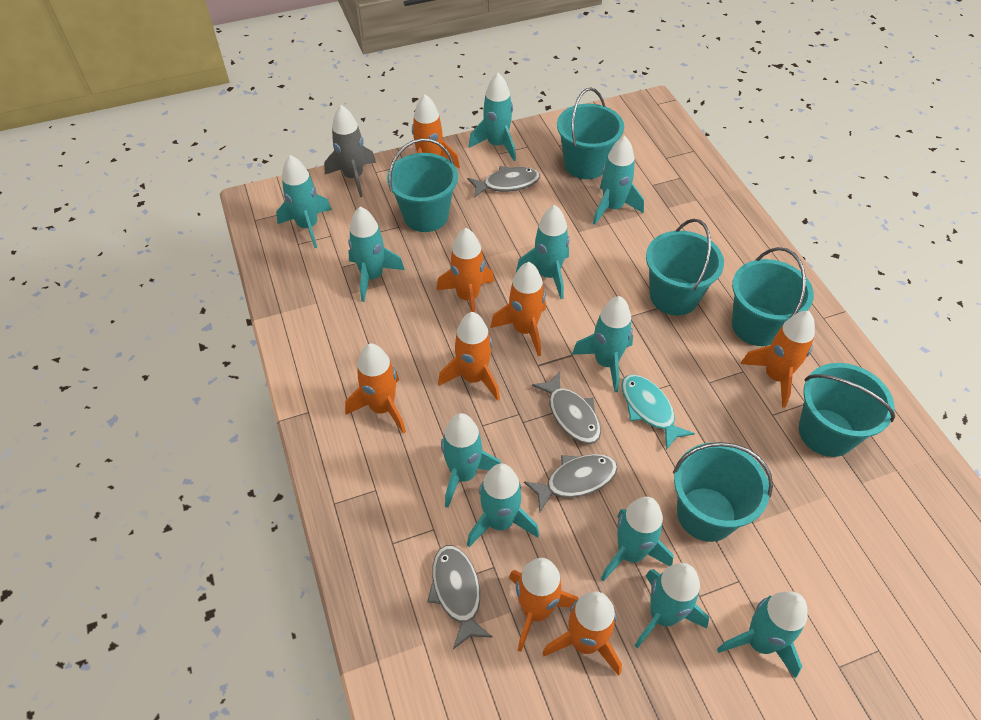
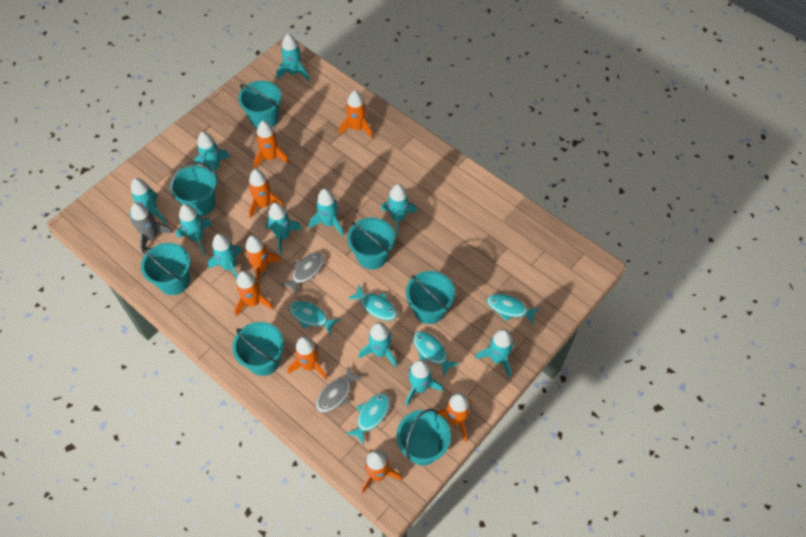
grey fish: [427,545,493,649] [467,166,540,198] [524,454,618,512] [532,371,601,444] = 4 -> [281,252,324,294] [316,366,364,413] = 2
turquoise bucket: [387,138,458,232] [557,88,624,179] [646,219,724,316] [673,442,773,542] [732,247,814,346] [799,363,895,457] = 6 -> [141,243,190,295] [170,161,216,216] [232,322,284,376] [238,81,282,128] [347,218,395,269] [396,409,451,465] [406,271,455,324] = 7
turquoise fish: [621,374,695,450] = 1 -> [289,301,341,335] [346,393,390,445] [347,284,397,321] [413,331,459,376] [487,294,540,325] = 5

